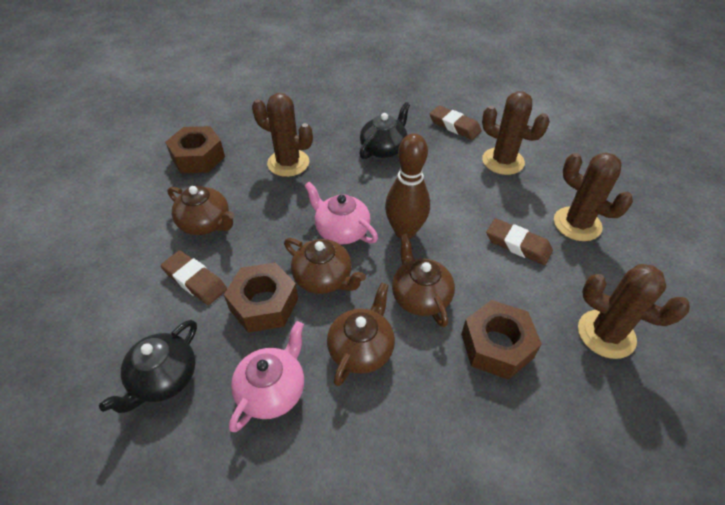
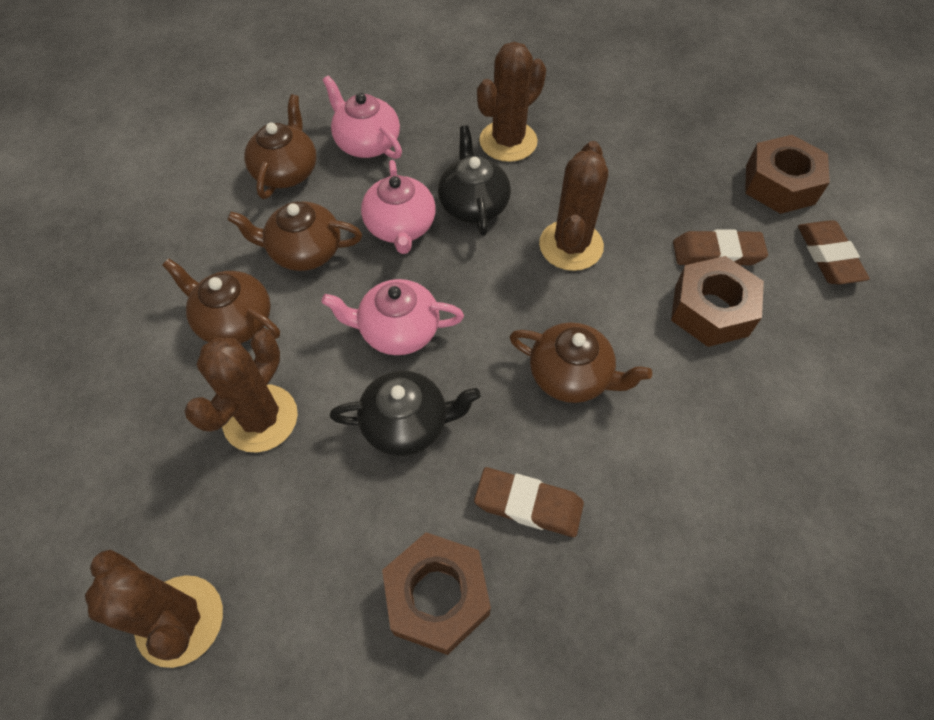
brown bowling pin: [385,133,430,239] = 1 -> none = 0
pink teapot: [229,321,304,432] [304,182,378,244] = 2 -> [321,279,464,355] [323,75,402,159] [361,160,436,254] = 3

